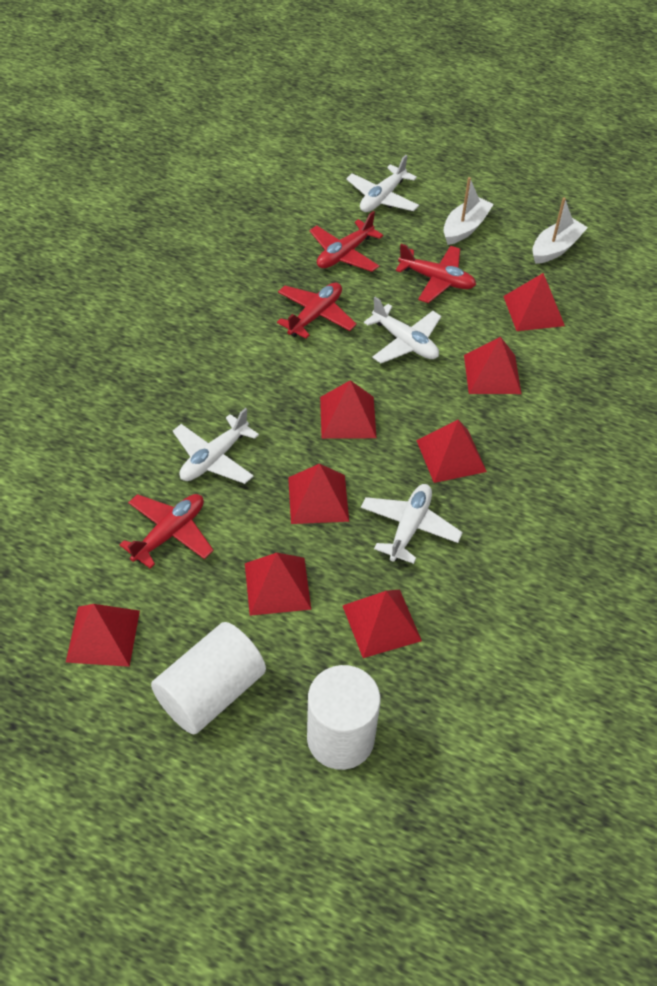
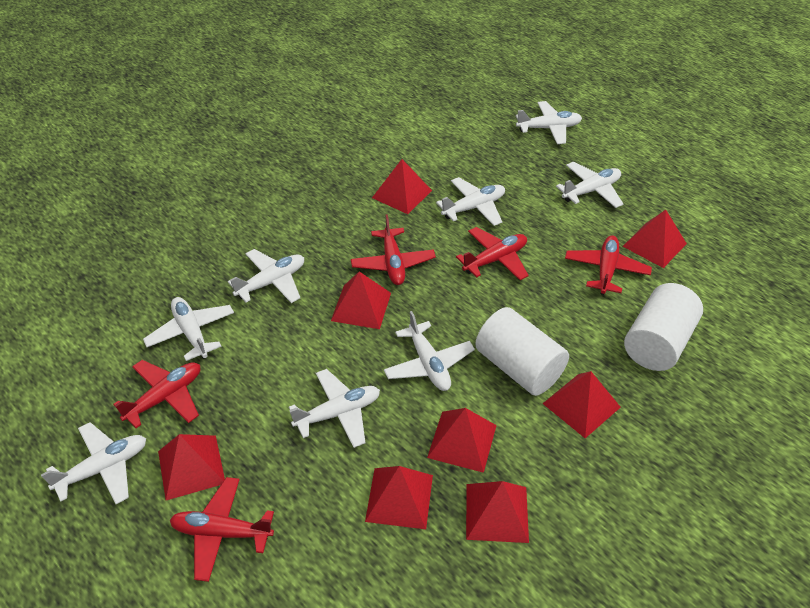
red plane: [119,494,214,569] [277,282,357,339] [309,211,383,272] [396,244,476,303] = 4 -> [113,360,200,428] [170,477,274,582] [351,214,436,285] [456,227,529,280] [565,236,652,295] = 5
white boat: [443,177,494,245] [533,197,588,264] = 2 -> none = 0
white plane: [173,408,259,484] [346,155,419,212] [361,484,463,564] [364,297,441,363] = 4 -> [41,422,146,504] [143,297,234,361] [228,249,304,303] [289,369,380,448] [384,311,475,391] [436,177,505,226] [516,101,582,144] [556,162,623,208] = 8

